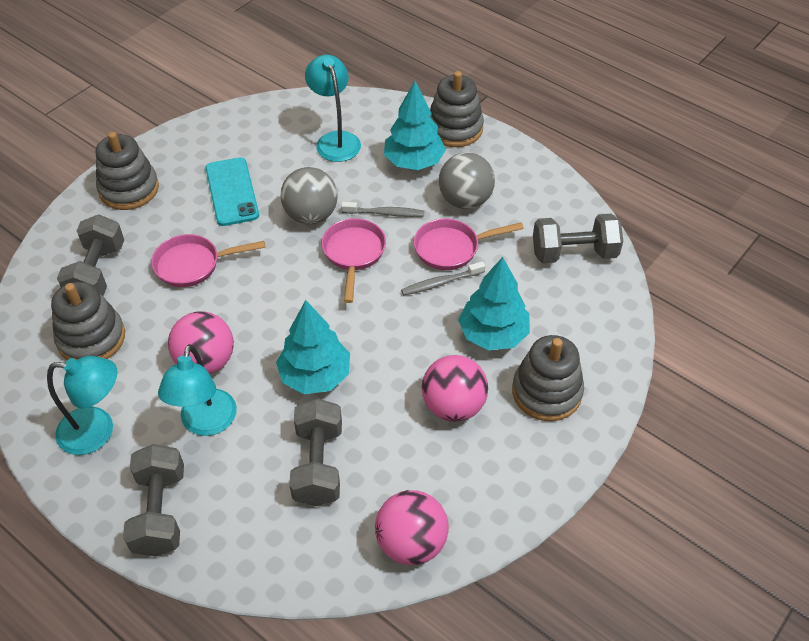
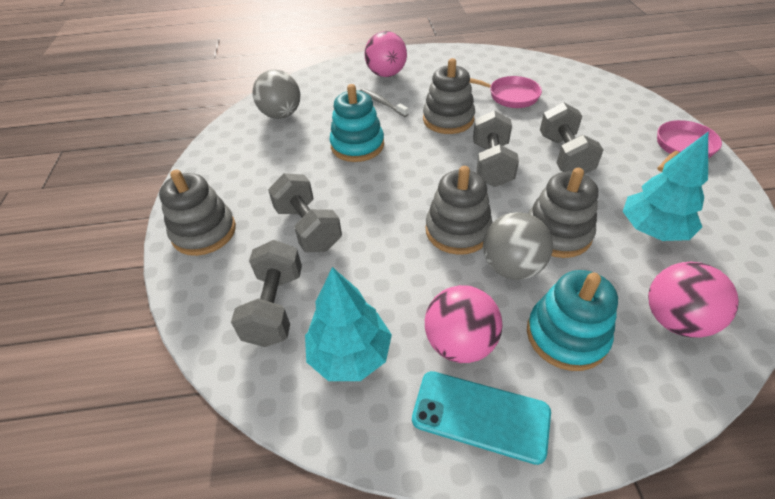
grey toothbrush: [341,202,425,217] [401,261,485,295] = 2 -> [360,88,409,117] = 1
pink pan: [151,234,265,287] [322,218,386,303] [414,218,524,270] = 3 -> [469,76,542,108] [657,120,722,172] = 2
turquoise lamp: [47,356,117,455] [158,344,237,436] [305,55,361,162] = 3 -> none = 0
turquoise stacking toy: none = 0 -> [329,84,384,162] [527,270,618,371] = 2
turquoise tree: [276,300,350,394] [384,81,446,170] [458,257,530,350] = 3 -> [305,267,392,381] [623,132,708,241] = 2

